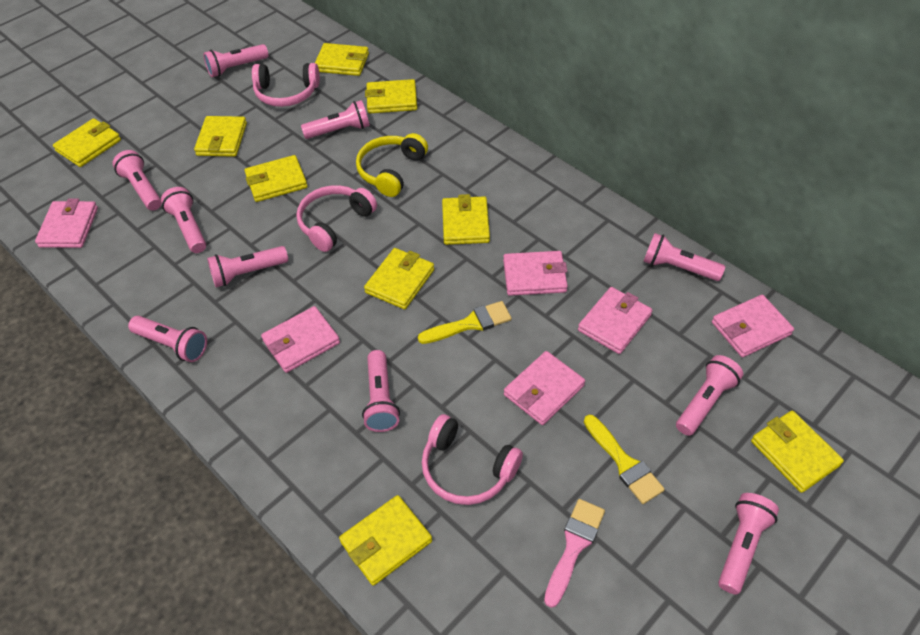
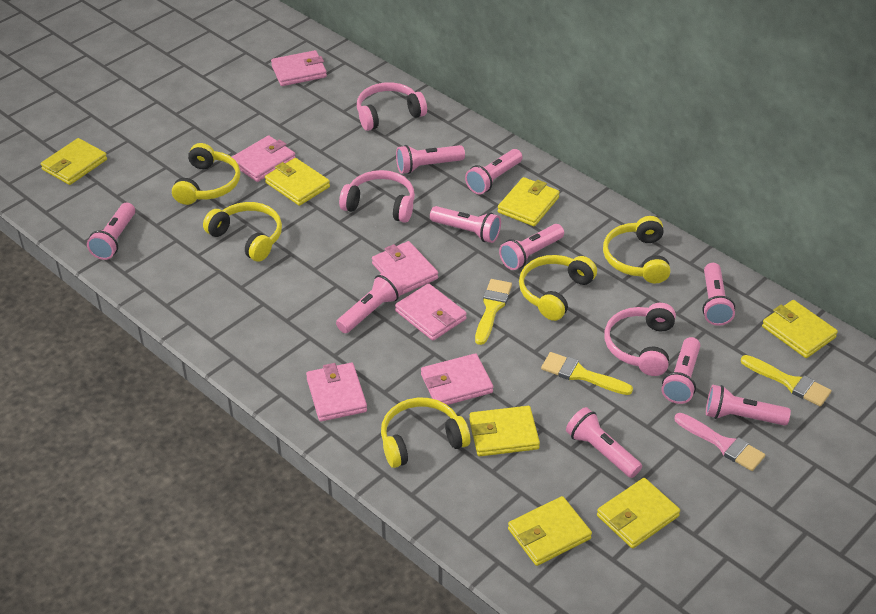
yellow brush: [418,301,512,344] [584,415,665,504] = 2 -> [475,279,512,345] [541,352,633,395] [741,355,832,406] = 3
yellow headphones: [356,133,428,197] = 1 -> [172,143,240,205] [203,202,282,262] [381,398,470,468] [519,255,597,321] [603,216,670,283] = 5
yellow wallet: [53,118,121,167] [194,116,247,157] [245,155,307,202] [315,43,369,76] [339,495,432,586] [364,248,434,309] [365,79,417,113] [442,194,490,245] [751,411,844,493] = 9 -> [41,138,107,185] [265,158,330,206] [469,406,540,456] [498,177,560,226] [508,496,592,566] [597,478,680,549] [762,300,838,358] = 7

